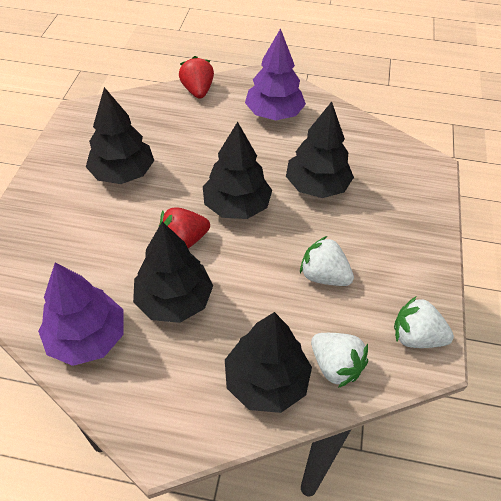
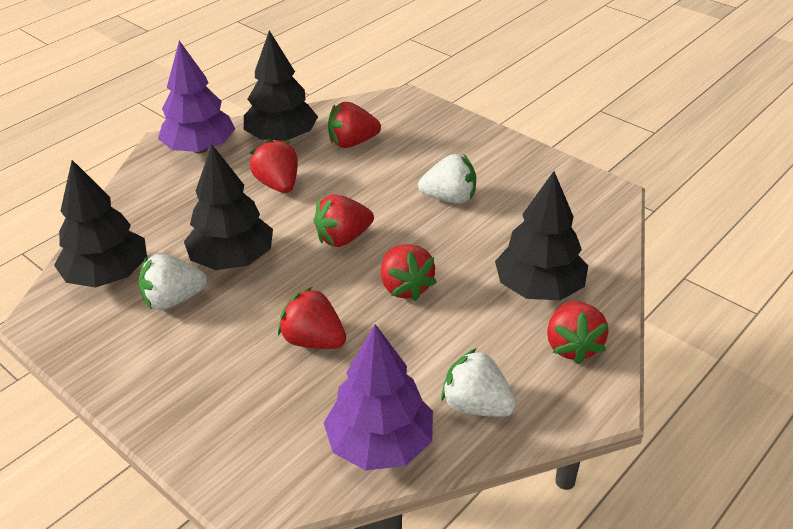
black tree: [86,87,154,184] [133,222,213,323] [203,122,272,219] [225,312,312,413] [286,102,354,198] = 5 -> [54,160,147,288] [184,144,273,270] [244,30,318,141] [495,171,588,300] = 4
red strawberry: [159,207,210,248] [179,56,214,99] = 2 -> [250,139,298,193] [278,287,346,349] [313,194,374,247] [328,102,381,148] [381,244,437,301] [547,301,608,364] = 6

